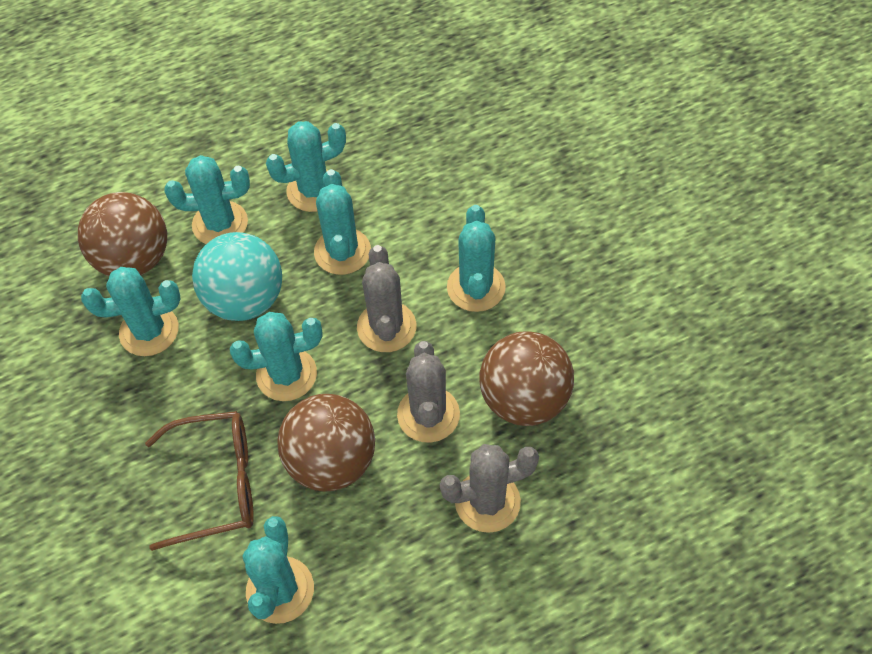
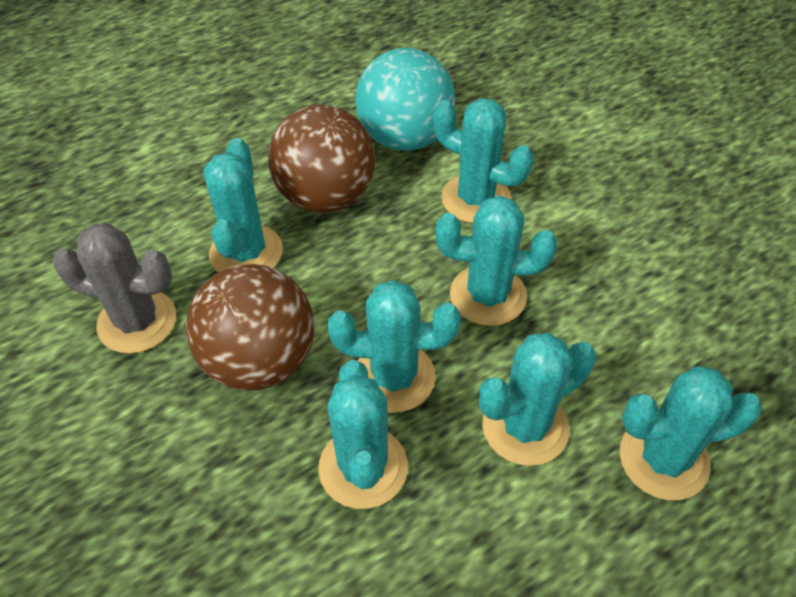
brown ball: [78,192,167,276] [278,394,375,492] [479,331,574,426] = 3 -> [186,264,314,391] [268,105,376,213] = 2
brown glasses: [145,411,254,551] = 1 -> none = 0
grey cactus: [357,245,417,352] [397,341,460,443] [440,444,539,533] = 3 -> [53,223,176,354] = 1

